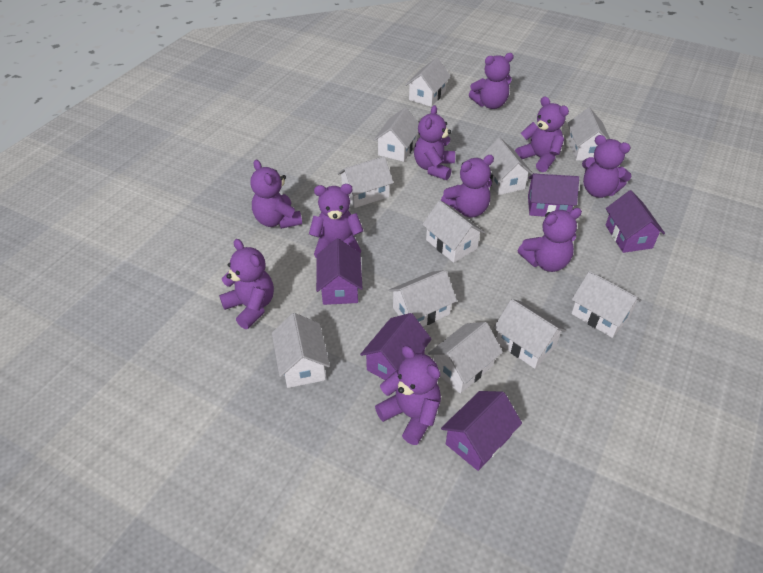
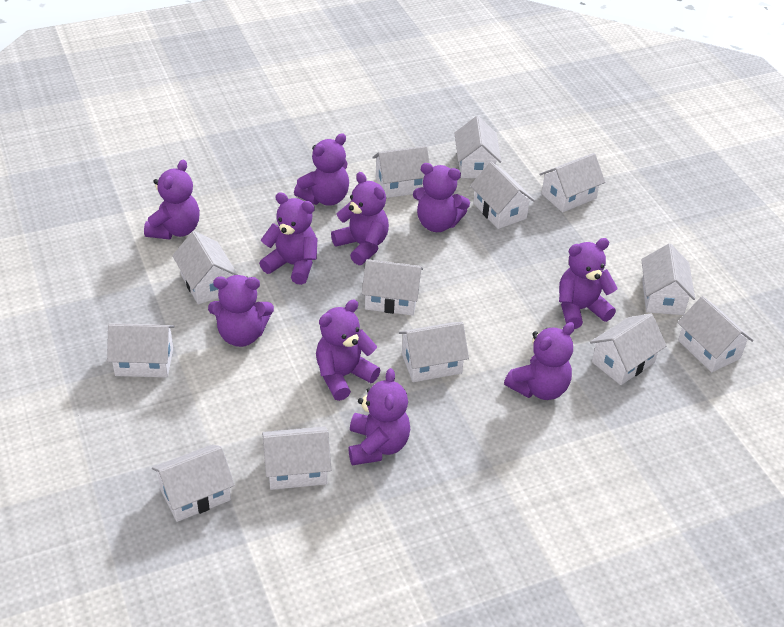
purple house: [316,238,363,305] [360,313,432,380] [441,391,522,471] [528,173,579,217] [606,190,665,253] = 5 -> none = 0
white house: [272,313,330,388] [338,156,393,208] [374,108,419,162] [388,270,457,327] [406,58,451,107] [422,200,485,263] [428,322,503,394] [480,138,533,195] [493,299,566,369] [567,107,610,161] [571,271,642,338] = 11 -> [107,323,175,377] [152,444,235,522] [172,231,238,304] [262,426,331,490] [362,259,423,316] [373,146,430,198] [398,322,469,382] [455,116,501,178] [470,162,535,229] [539,153,605,212] [590,314,666,385] [641,243,695,315] [677,296,754,372] = 13

